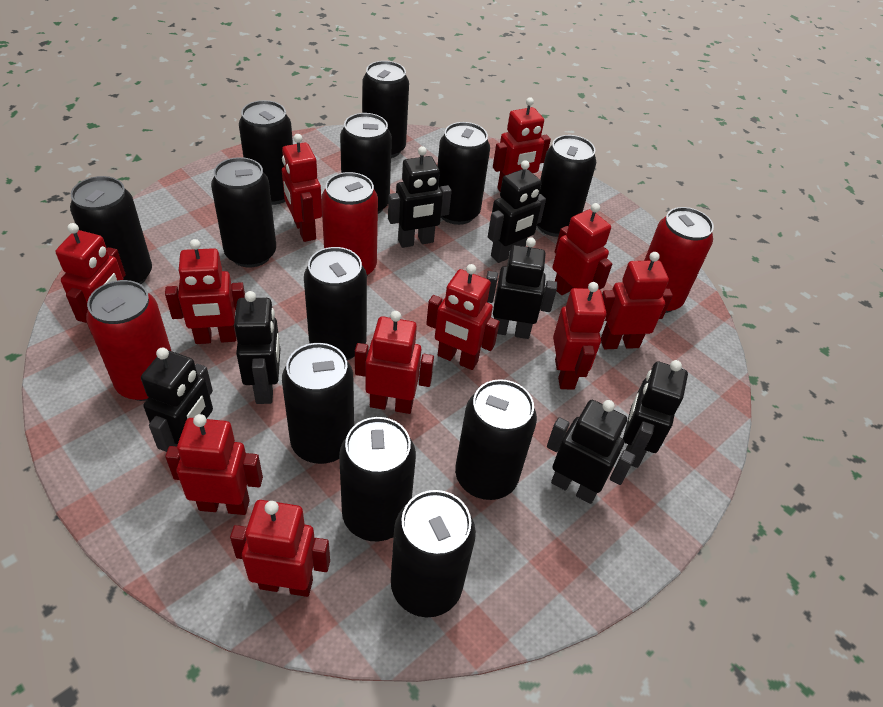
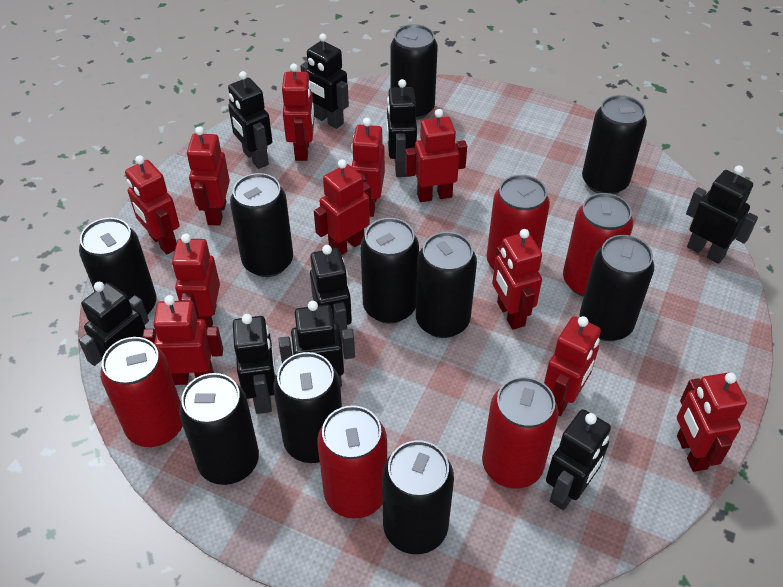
black can: [70,176,152,284] [211,157,276,268] [239,100,293,205] [282,343,354,464] [304,247,367,360] [339,417,416,541] [340,113,392,214] [362,61,409,158] [391,490,476,617] [438,122,490,225] [455,379,537,500] [537,135,596,237] = 12 -> [79,218,156,315] [179,373,259,485] [230,173,293,277] [273,352,342,463] [360,218,419,324] [382,440,454,554] [391,24,438,120] [416,232,477,338] [580,235,654,341] [582,95,647,194] = 10
black robot: [141,348,213,452] [234,291,280,404] [388,146,452,248] [486,237,557,339] [488,160,546,263] [547,400,635,504] [623,360,688,468] = 7 -> [78,282,149,366] [228,71,272,169] [233,314,276,414] [278,301,355,387] [300,34,349,129] [310,245,352,341] [386,79,417,177] [546,409,611,510] [686,165,758,264] = 9
red can: [86,280,171,401] [321,172,378,276] [644,207,714,313] = 3 -> [100,337,183,447] [317,405,387,519] [482,377,558,488] [487,175,550,269] [563,193,633,297] = 5

